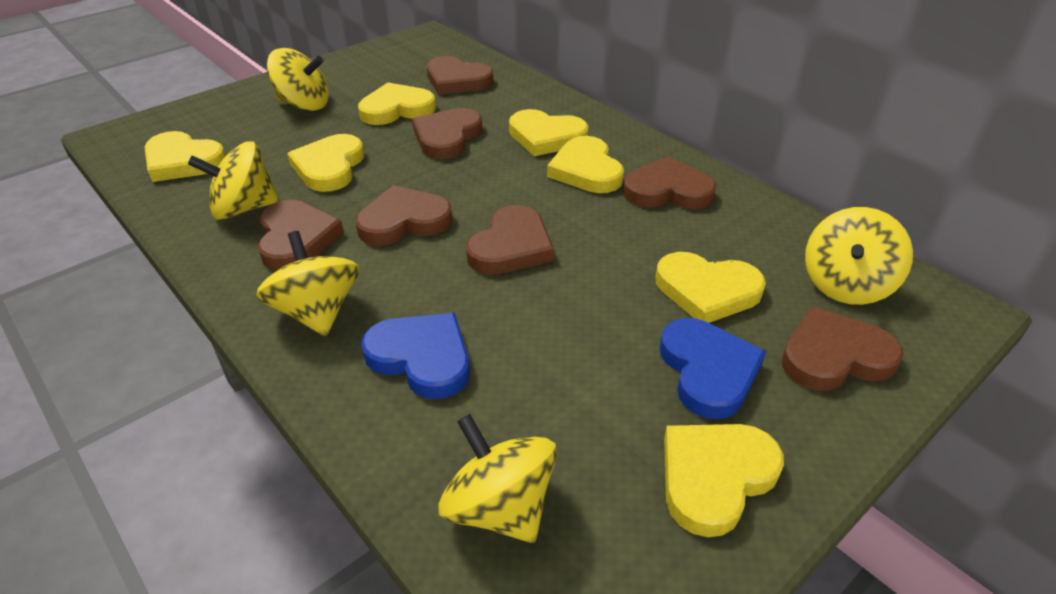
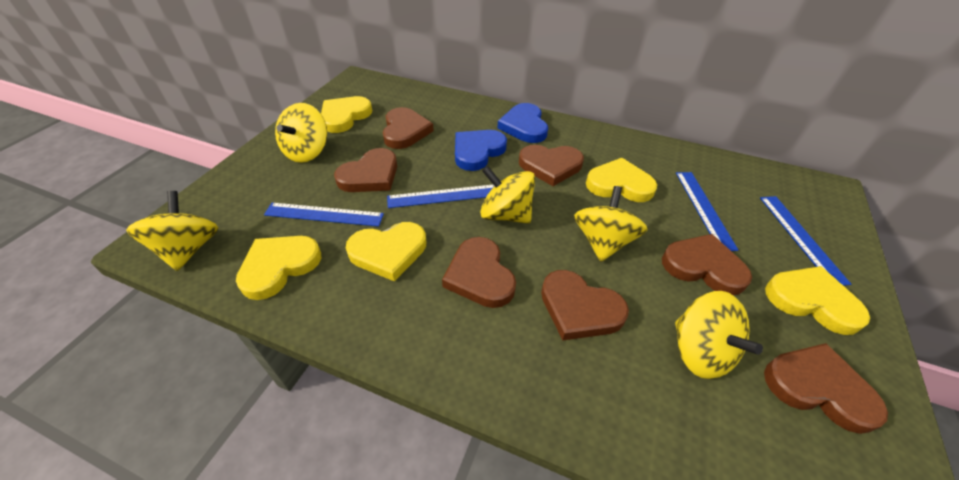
blue ruler: none = 0 -> [264,203,384,227] [387,185,495,208] [676,172,739,251] [760,196,851,286] = 4
yellow heart: [145,131,226,182] [287,134,364,192] [358,83,436,125] [509,109,588,156] [547,136,624,193] [655,252,766,323] [664,424,784,537] = 7 -> [236,236,321,300] [321,96,372,133] [346,222,426,281] [586,158,657,202] [765,266,870,335] = 5

